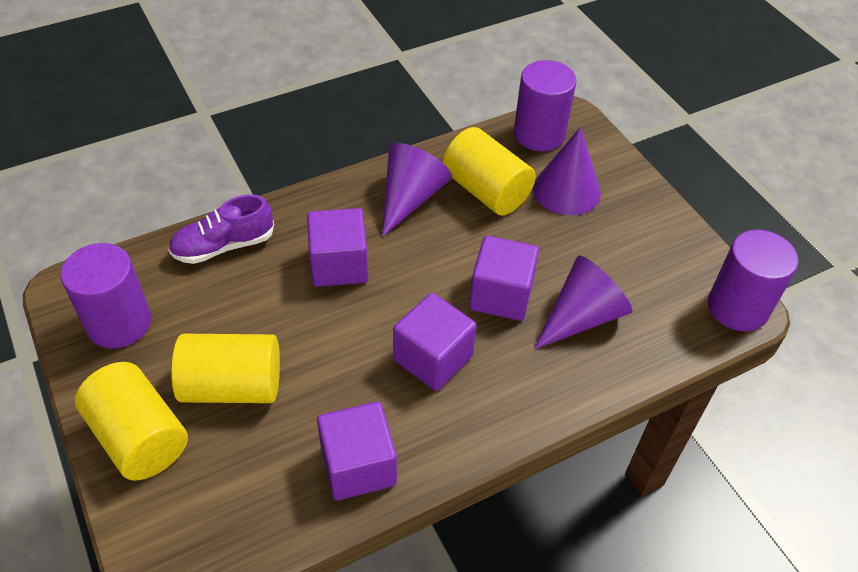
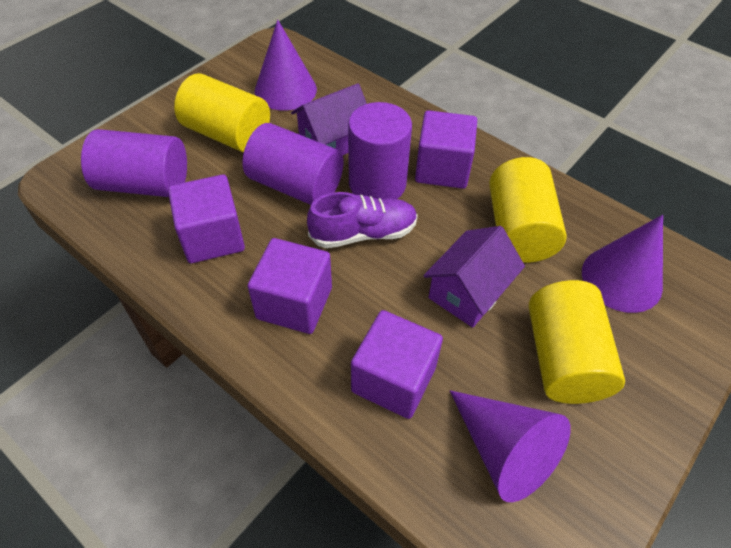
purple house: none = 0 -> [291,83,367,155] [423,226,525,328] = 2

